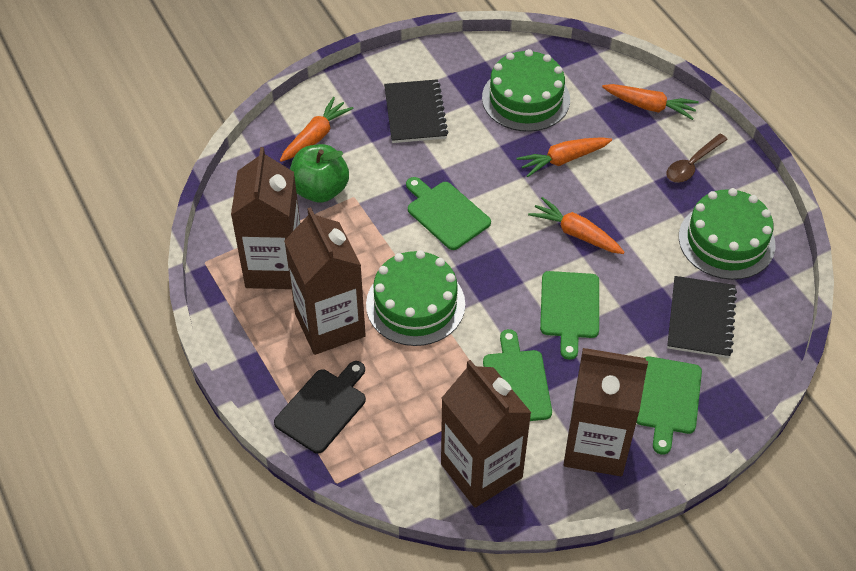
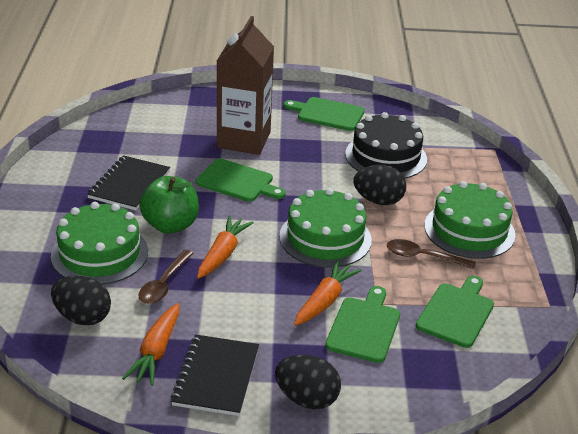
black cake: none = 0 -> [345,112,427,179] = 1
black cutting board: [274,361,366,454] = 1 -> none = 0
black egg: none = 0 -> [51,276,111,325] [275,355,341,409] [354,165,406,205] = 3
brown carton: [231,147,300,289] [284,207,366,355] [441,360,532,508] [564,348,648,476] = 4 -> [217,16,274,155] = 1
brown spoon: [666,134,728,183] = 1 -> [138,250,194,304] [387,239,476,269] = 2
orange carrot: [280,97,354,162] [517,137,612,177] [528,197,625,254] [602,84,699,120] = 4 -> [122,303,179,386] [197,215,254,279] [294,260,362,326] = 3

